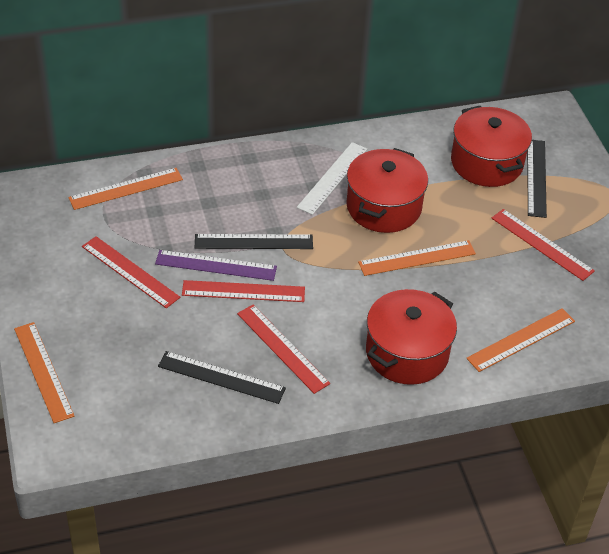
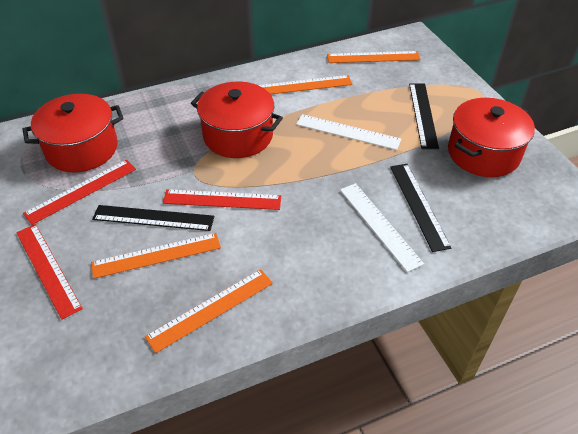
purple ruler: [155,250,277,281] = 1 -> none = 0
red ruler: [82,236,180,308] [182,280,305,302] [237,305,330,394] [492,209,595,281] = 4 -> [16,224,83,320] [23,160,136,225] [163,189,281,210] = 3
white ruler: [297,142,367,215] = 1 -> [296,114,401,150] [340,183,424,272] = 2

